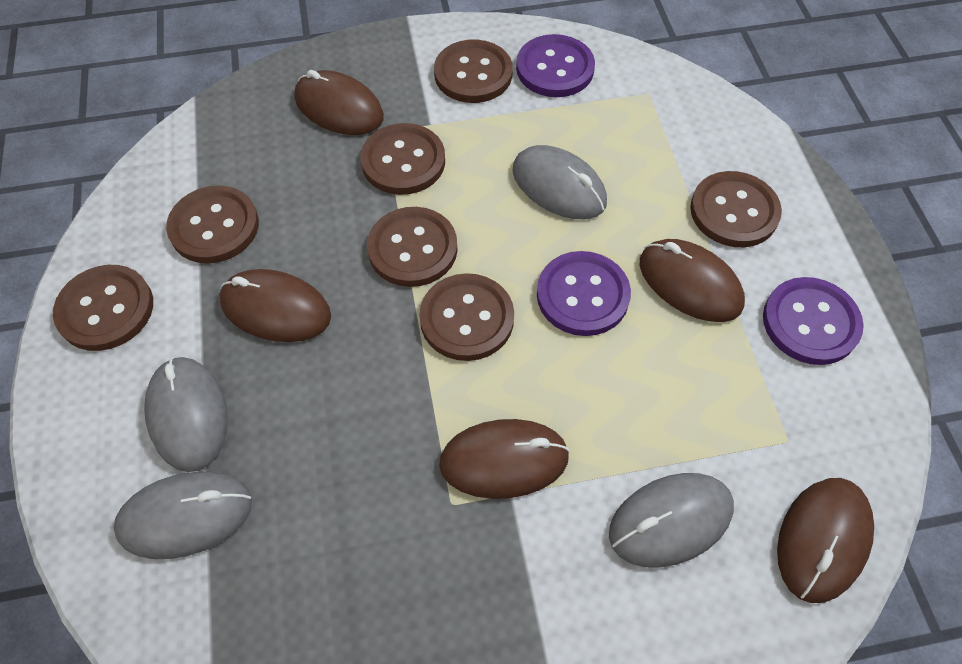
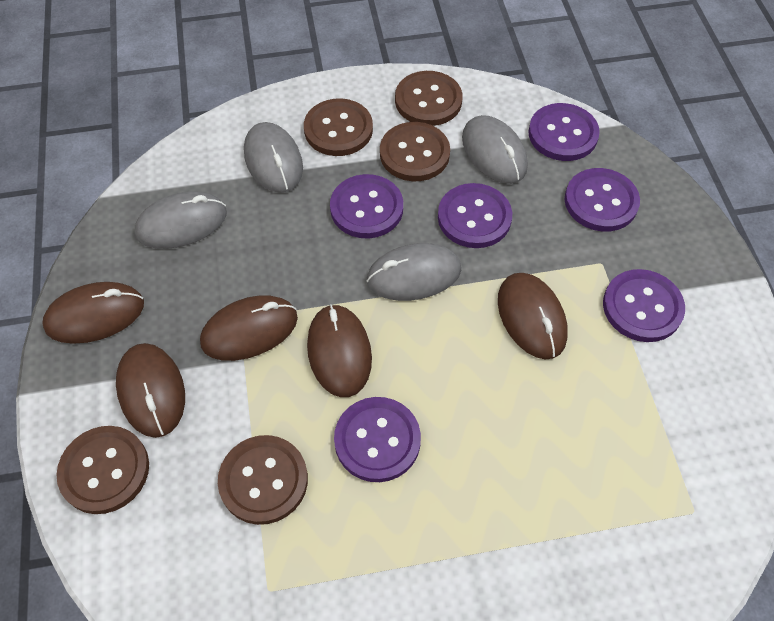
brown button: [53,265,153,351] [166,185,259,264] [360,123,445,195] [367,207,457,287] [419,273,514,361] [434,40,513,103] [690,171,782,247] = 7 -> [56,426,149,514] [218,435,308,525] [304,98,373,156] [380,122,450,181] [395,71,462,126] = 5
purple button: [516,34,595,97] [537,251,631,336] [763,277,864,365] = 3 -> [330,174,403,238] [334,397,421,482] [438,183,512,248] [529,103,600,161] [565,168,640,232] [603,269,685,342] = 6

